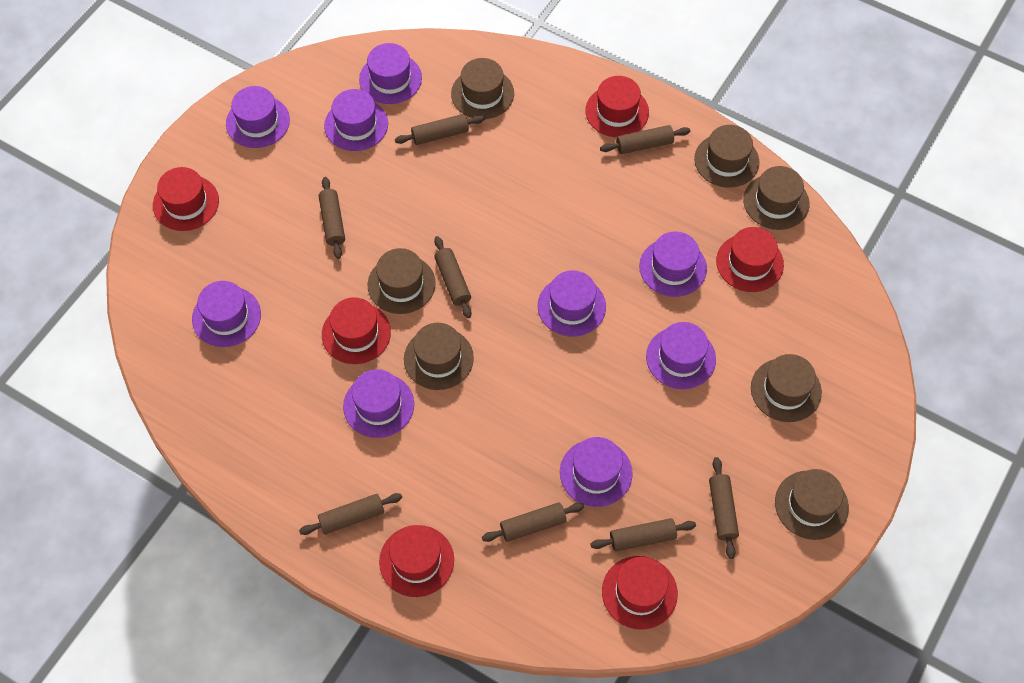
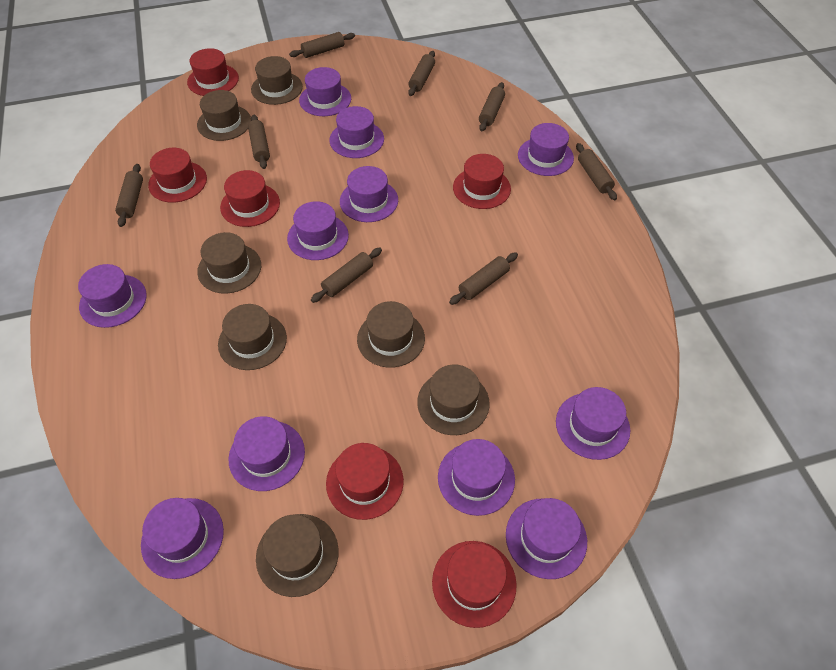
purple hat: [192,281,261,347] [226,86,290,148] [324,89,388,151] [343,369,414,438] [359,43,422,104] [538,270,606,337] [560,437,633,507] [639,231,707,297] [646,322,716,389] = 9 -> [78,264,147,328] [141,498,224,579] [228,416,305,491] [287,201,349,260] [299,67,351,116] [329,106,384,158] [340,166,398,222] [438,439,515,516] [506,498,587,579] [518,123,574,176] [556,387,630,460] = 11

